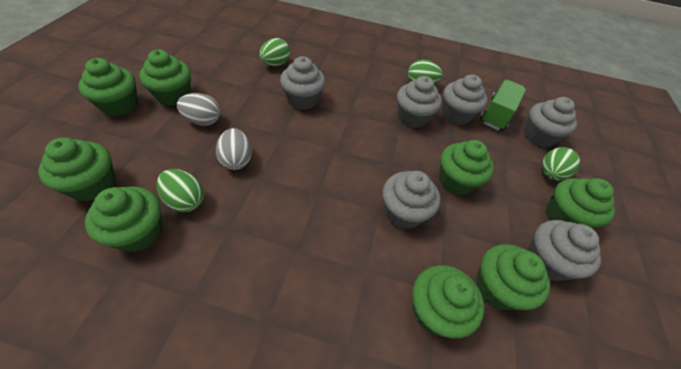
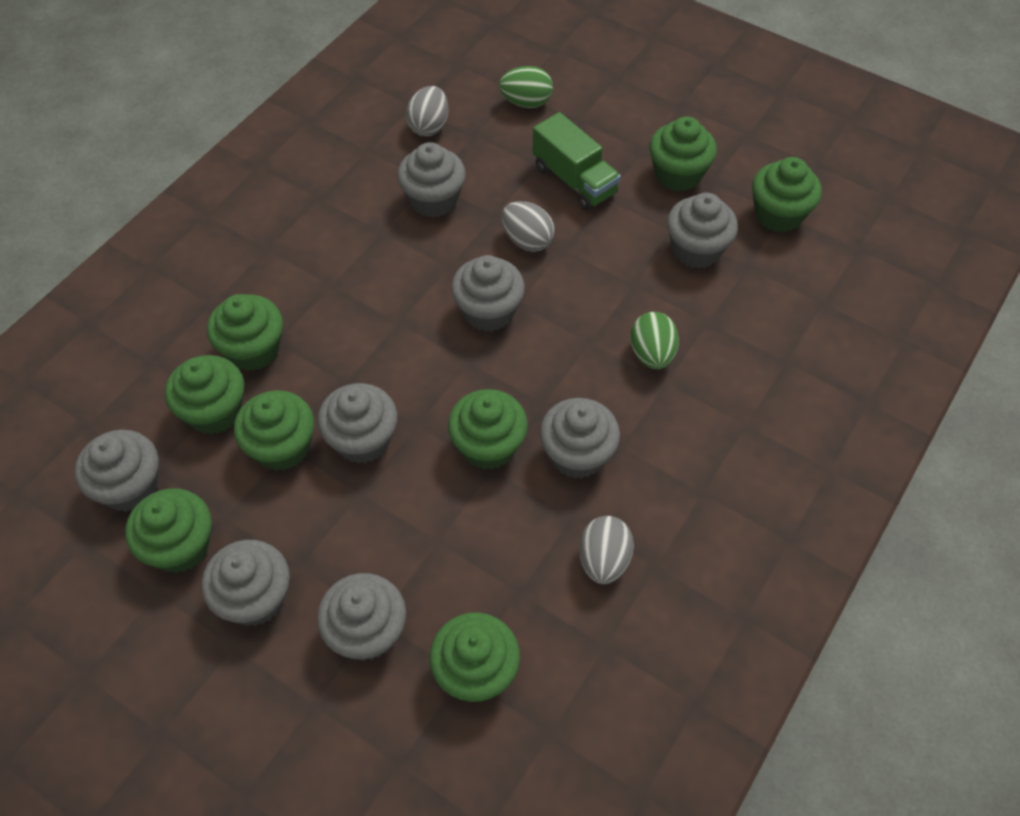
green egg: [156,169,204,212] [259,38,290,66] [408,60,443,84] [542,147,580,180] = 4 -> [499,66,553,108] [630,312,679,369] = 2
grey cupcake: [280,56,325,110] [383,171,441,229] [397,76,442,128] [442,74,488,125] [524,97,577,147] [528,220,601,281] = 6 -> [75,430,159,512] [202,540,290,626] [317,383,397,464] [317,573,406,661] [397,142,466,218] [451,255,525,332] [540,398,620,479] [667,193,738,269] = 8
grey egg: [177,93,220,126] [216,128,252,170] = 2 -> [406,86,449,136] [502,201,555,252] [579,516,634,584] = 3

